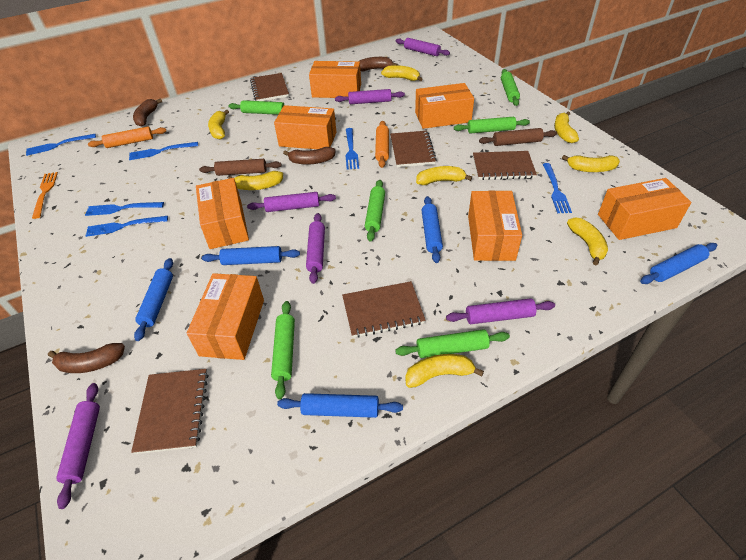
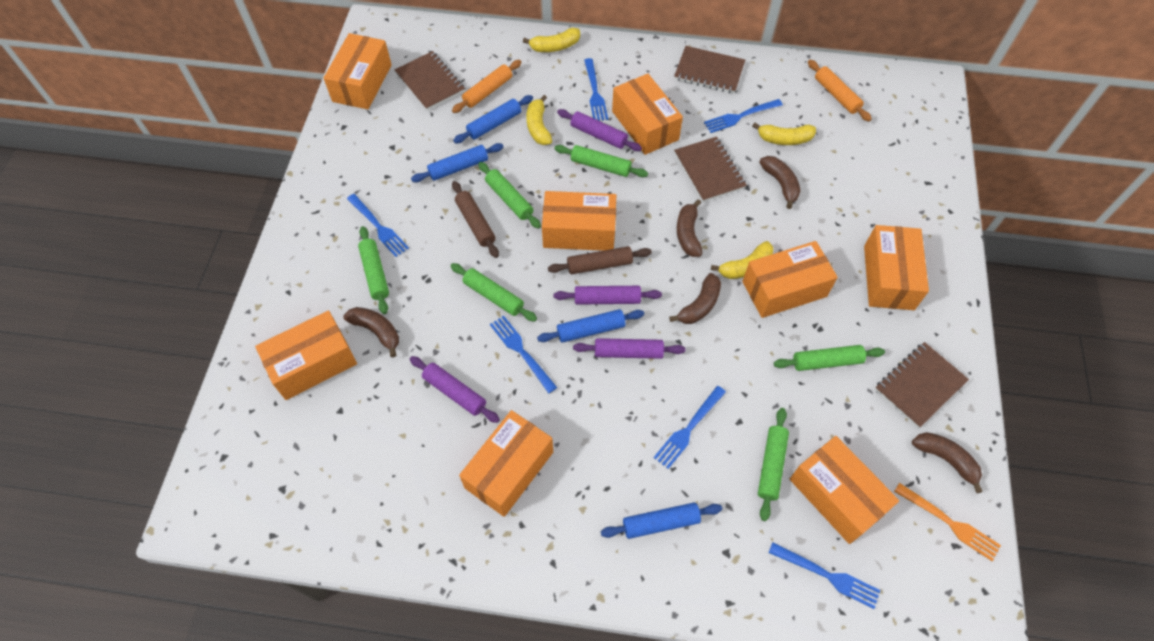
blue rolling pin: [134,258,173,341] [202,246,300,265] [277,393,403,418] [421,196,443,263] [640,243,717,284] = 5 -> [411,143,503,182] [453,95,533,143] [537,309,644,343] [601,503,722,539] = 4
brown banana: [48,343,125,373] [133,99,162,127] [283,147,336,165] [359,57,398,72] = 4 -> [343,307,399,357] [669,273,721,324] [677,199,702,257] [759,156,800,209] [912,432,983,493] = 5
brown notebook: [131,369,208,454] [250,73,289,101] [342,281,426,338] [390,131,437,167] [473,151,537,180] = 5 -> [394,51,465,110] [674,46,745,93] [674,137,747,202] [875,342,969,428] = 4
orange box: [187,273,264,360] [196,178,249,249] [274,105,336,149] [309,61,361,98] [415,83,474,129] [468,190,522,261] [598,178,691,240] = 7 -> [255,310,357,400] [324,33,392,109] [459,410,553,517] [542,191,616,251] [612,74,683,155] [743,241,838,318] [790,436,899,544] [864,225,929,310] = 8
purple rolling pin: [56,383,100,509] [247,192,336,212] [306,213,325,284] [335,89,405,104] [396,38,450,56] [446,298,555,324] = 6 -> [410,356,500,423] [554,286,662,305] [557,109,642,151] [573,338,685,359] = 4
yellow banana: [208,110,229,139] [228,171,283,190] [381,65,422,81] [405,354,484,388] [416,166,472,185] [554,112,579,143] [562,155,620,172] [567,218,608,265] = 8 -> [523,28,580,52] [526,95,552,145] [711,241,773,279] [752,123,816,145] = 4

